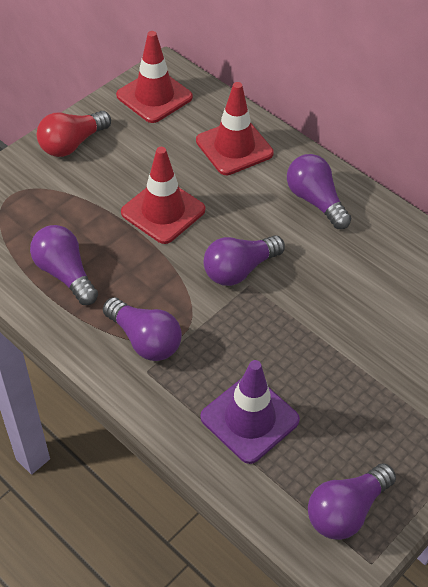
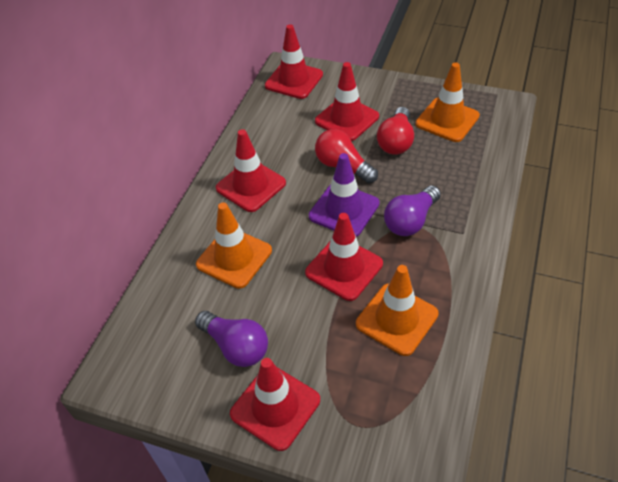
orange traffic cone: none = 0 -> [196,202,272,289] [356,265,439,356] [415,62,480,142] = 3
purple light bulb: [30,225,98,305] [103,297,182,361] [204,235,285,286] [287,154,351,229] [308,463,396,540] = 5 -> [195,311,268,367] [384,185,441,236] = 2
red light bulb: [37,111,111,157] = 1 -> [315,129,378,183] [377,107,414,155] = 2
red traffic cone: [116,31,193,123] [121,147,205,244] [196,82,274,175] = 3 -> [216,129,286,212] [230,358,320,451] [265,24,323,99] [305,213,383,301] [315,62,379,141] = 5

